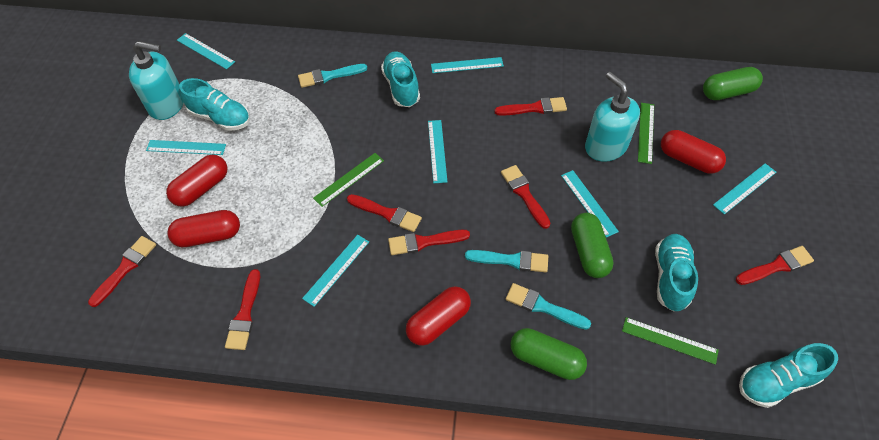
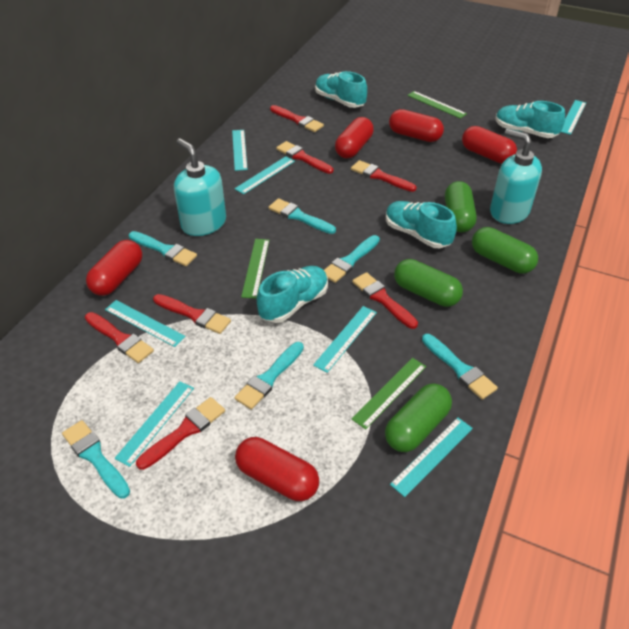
green capsule: [510,328,587,380] [571,213,614,278] [703,67,763,100] = 3 -> [385,384,452,452] [394,259,463,307] [445,181,477,232] [472,227,538,274] = 4
red capsule: [166,155,228,207] [167,210,240,247] [406,286,471,346] [661,130,726,174] = 4 -> [86,240,142,296] [235,437,319,501] [335,117,374,158] [389,109,444,142] [462,126,517,164] = 5
turquoise brush: [298,64,367,88] [465,250,548,272] [506,283,591,330] = 3 -> [62,420,130,499] [129,231,197,266] [235,342,304,410] [269,198,336,234] [324,235,380,283] [422,334,498,400] = 6

